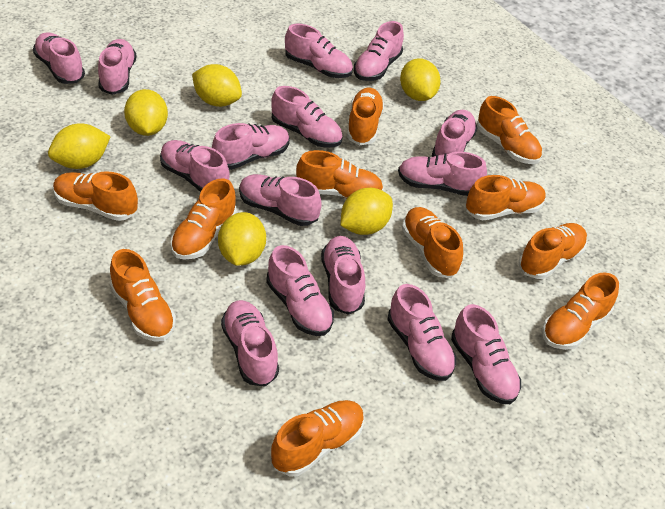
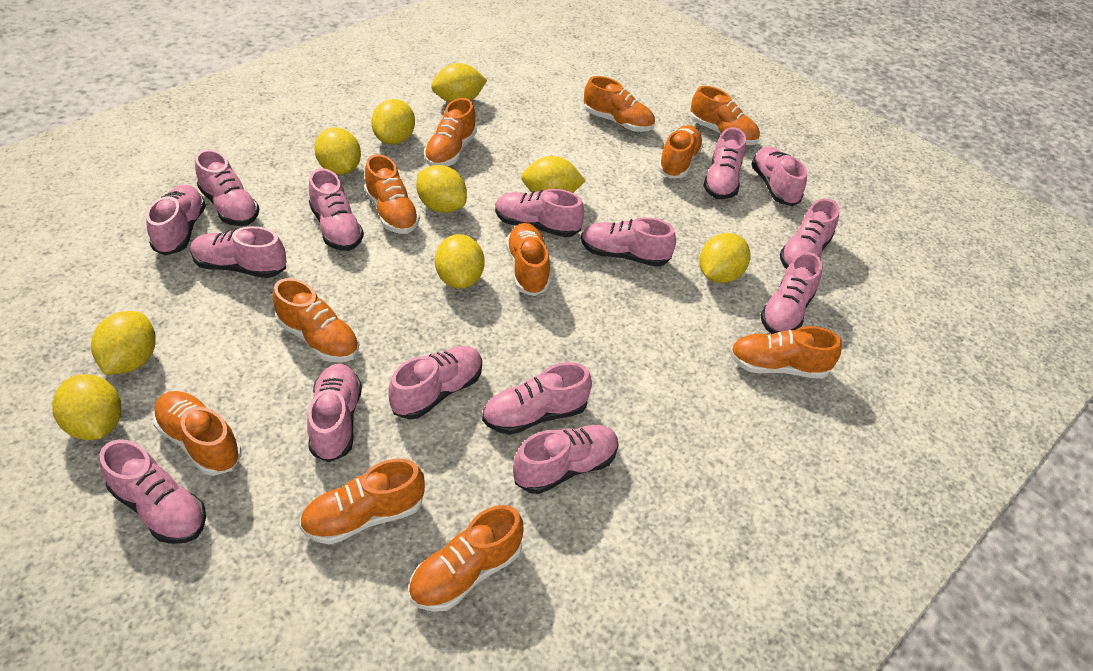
yellow lemon: [48,123,111,169] [124,89,168,136] [192,64,242,107] [218,212,266,266] [341,188,393,235] [400,59,440,101] = 6 -> [52,374,121,440] [91,311,156,375] [314,127,361,175] [371,99,415,145] [416,165,467,213] [431,63,487,103] [435,234,485,289] [521,156,586,193] [699,233,750,283] = 9

